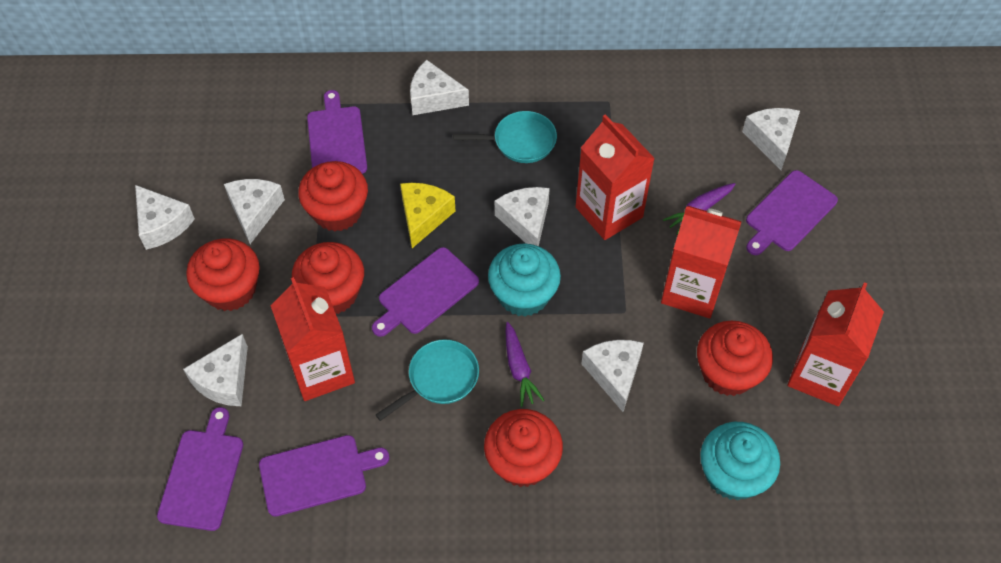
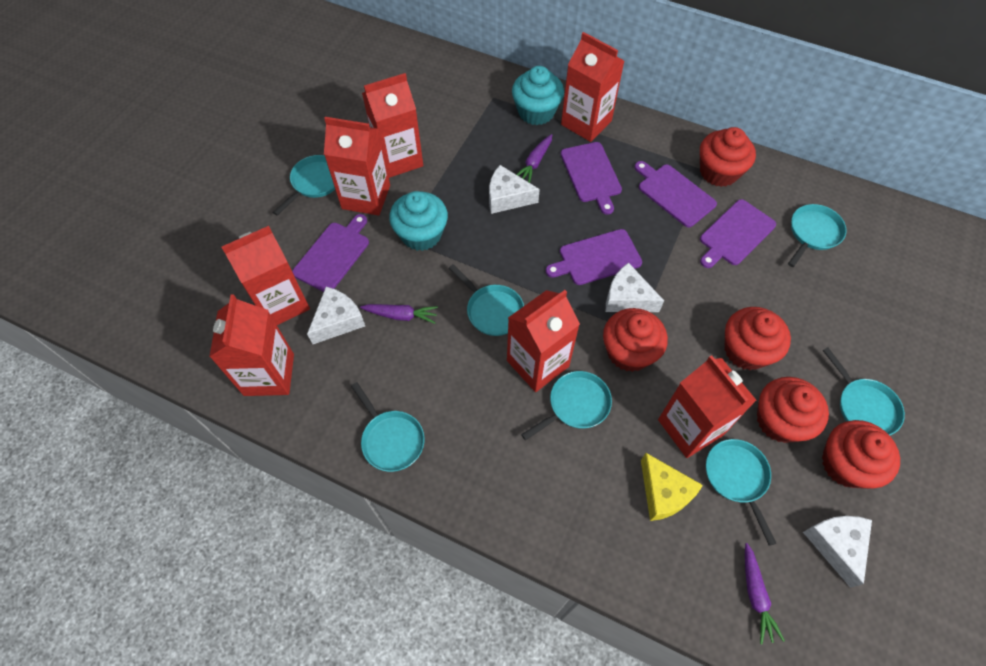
purple carrot: [506,322,544,407] [663,183,735,235] = 2 -> [360,304,438,324] [517,134,552,183] [745,543,785,644] = 3
red carton: [271,277,355,401] [575,114,655,240] [661,206,742,318] [787,282,884,406] = 4 -> [209,294,294,396] [222,226,310,325] [324,117,390,216] [362,73,423,178] [507,290,580,392] [561,32,624,142] [658,355,756,458] = 7
turquoise pan: [376,339,479,421] [453,111,557,163] = 2 -> [273,155,335,216] [351,382,425,472] [449,264,524,336] [521,371,612,440] [706,439,777,546] [788,204,846,267] [822,347,905,435] = 7
white cheese: [135,185,195,250] [183,334,248,406] [224,179,285,244] [410,60,469,115] [495,187,550,246] [581,340,644,412] [742,108,800,170] = 7 -> [307,287,365,344] [489,165,540,214] [606,263,664,312] [803,516,872,588] = 4

